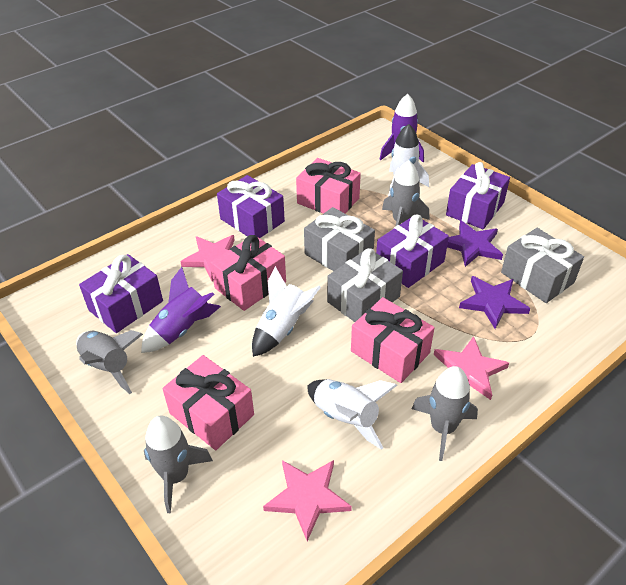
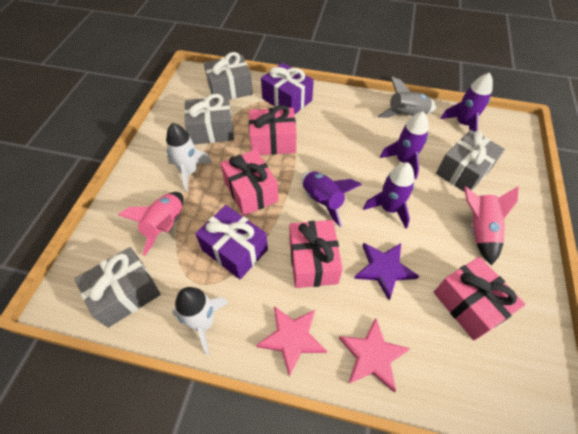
grey gift: [304,207,375,271] [327,248,403,322] [501,228,584,303] = 3 -> [74,247,161,328] [184,94,234,145] [204,52,253,100] [436,130,505,192] = 4
grey rocket: [76,330,143,394] [144,416,213,513] [382,160,429,227] [412,366,478,461] = 4 -> [378,76,437,118] = 1
pink rocket: none = 0 -> [118,192,184,256] [464,186,519,266] = 2
pink star: [180,235,235,281] [263,460,352,541] [434,336,509,400] = 3 -> [256,306,327,377] [339,318,411,392] = 2
purple gift: [79,254,163,333] [217,175,285,238] [376,215,449,288] [446,162,510,229] = 4 -> [195,205,268,279] [261,63,314,115] = 2
purple rocket: [141,267,221,353] [379,94,424,162] = 2 -> [301,171,362,227] [363,162,415,228] [380,111,429,179] [440,72,493,132] = 4
purple star: [447,220,503,267] [459,276,530,329] = 2 -> [354,243,419,300] = 1
white rocket: [252,266,321,357] [308,379,397,450] [388,124,429,196] = 3 -> [166,123,212,192] [172,287,229,355] = 2

